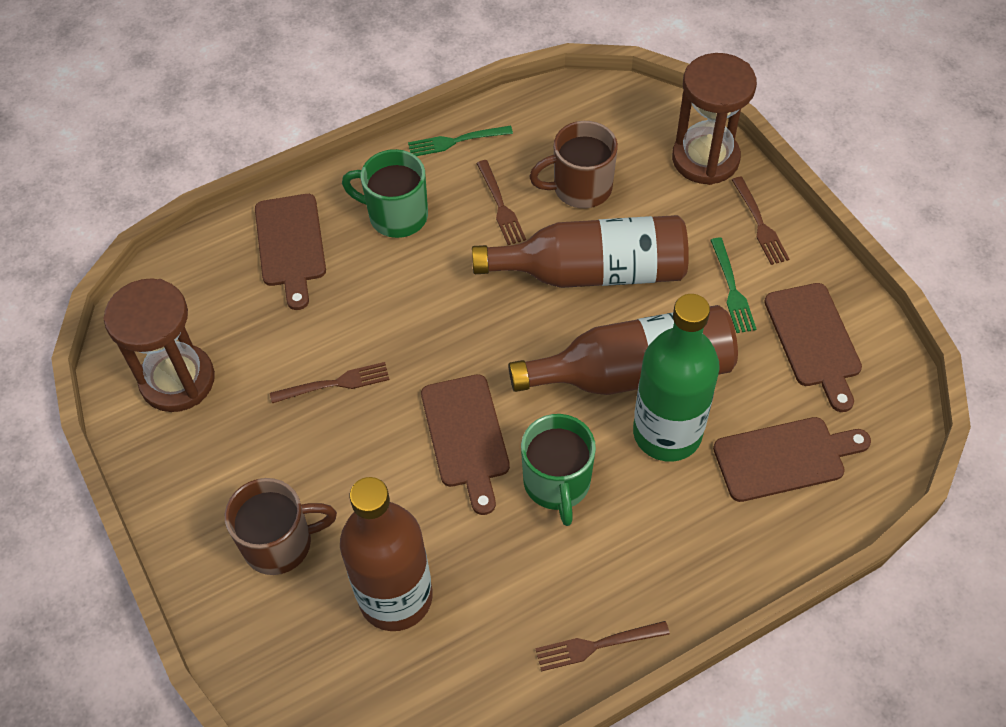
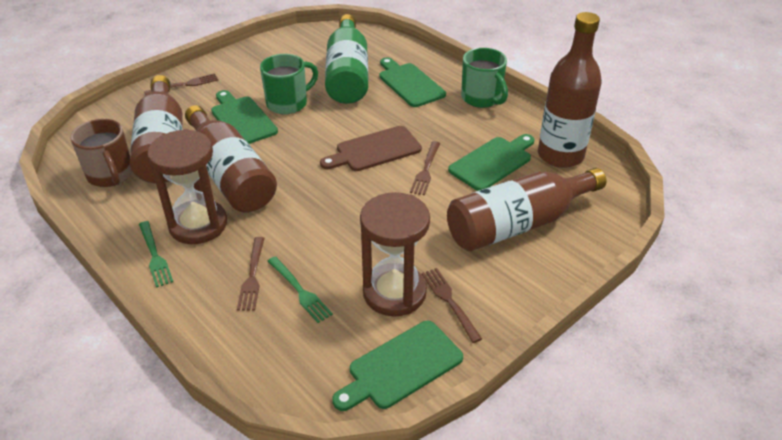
brown bottle: [340,477,433,631] [472,215,689,288] [508,305,738,395] = 3 -> [130,75,183,183] [185,105,277,212] [447,168,606,251] [538,12,602,168] = 4
brown cutting board: [255,194,326,310] [421,374,510,515] [713,417,871,502] [764,283,862,412] = 4 -> [320,126,422,171] = 1
brown mug: [225,478,337,575] [529,121,618,208] = 2 -> [70,119,133,187] = 1
green cutting board: none = 0 -> [211,90,278,144] [332,321,463,411] [379,57,446,107] [448,134,535,191] = 4

